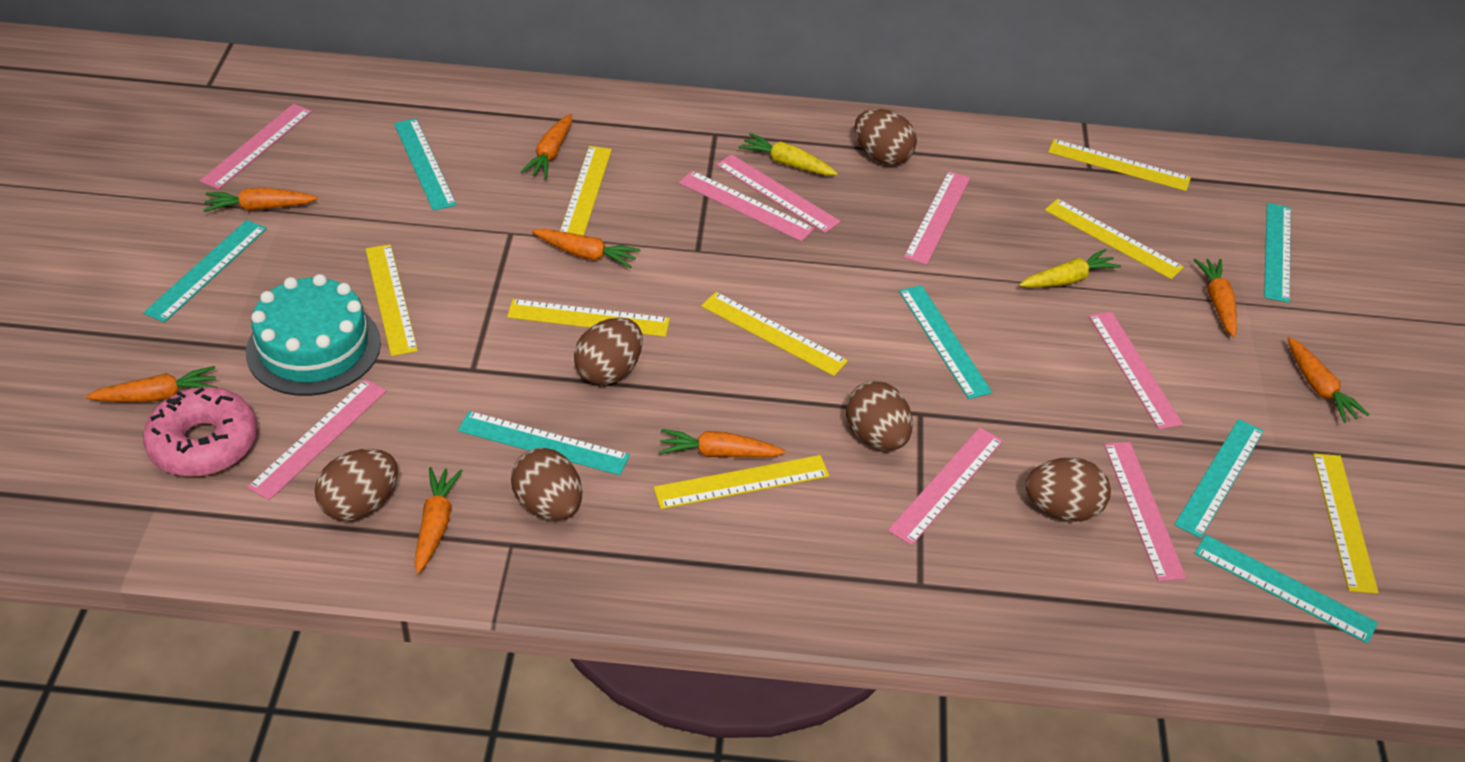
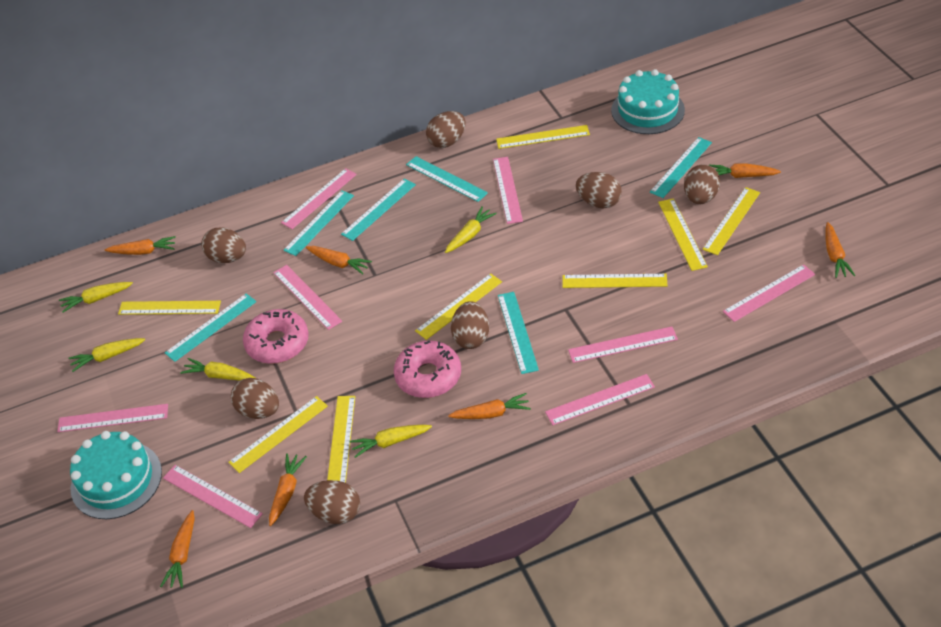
brown egg: [315,449,398,521] [511,448,582,520] [574,317,643,385] [846,381,913,450] [854,109,917,165] [1026,457,1111,522] = 6 -> [201,227,246,263] [231,378,279,419] [304,480,360,524] [426,111,466,148] [451,301,489,349] [576,172,622,208] [684,164,720,205] = 7
orange carrot: [86,366,217,402] [203,188,318,212] [414,467,463,574] [521,114,572,179] [532,229,641,268] [659,429,786,457] [1194,259,1237,337] [1288,337,1370,423] = 8 -> [105,236,176,255] [160,510,195,588] [269,453,307,526] [306,246,372,274] [448,393,531,419] [709,163,781,178] [825,222,855,278] = 7
pink donut: [143,387,257,477] = 1 -> [243,309,309,364] [394,340,461,398] = 2
turquoise cake: [246,274,381,396] = 1 -> [70,431,162,519] [611,69,685,134] = 2
turquoise ruler: [143,220,267,323] [394,118,457,211] [458,411,630,475] [899,285,992,399] [1174,419,1264,538] [1194,535,1378,644] [1264,203,1291,303] = 7 -> [165,293,256,362] [283,190,354,256] [341,179,416,241] [406,156,488,202] [498,292,539,374] [650,137,712,198] = 6
yellow carrot: [739,133,838,175] [1019,249,1121,288] = 2 -> [59,282,133,313] [68,338,145,372] [180,358,255,381] [350,425,432,458] [445,206,497,253] = 5

